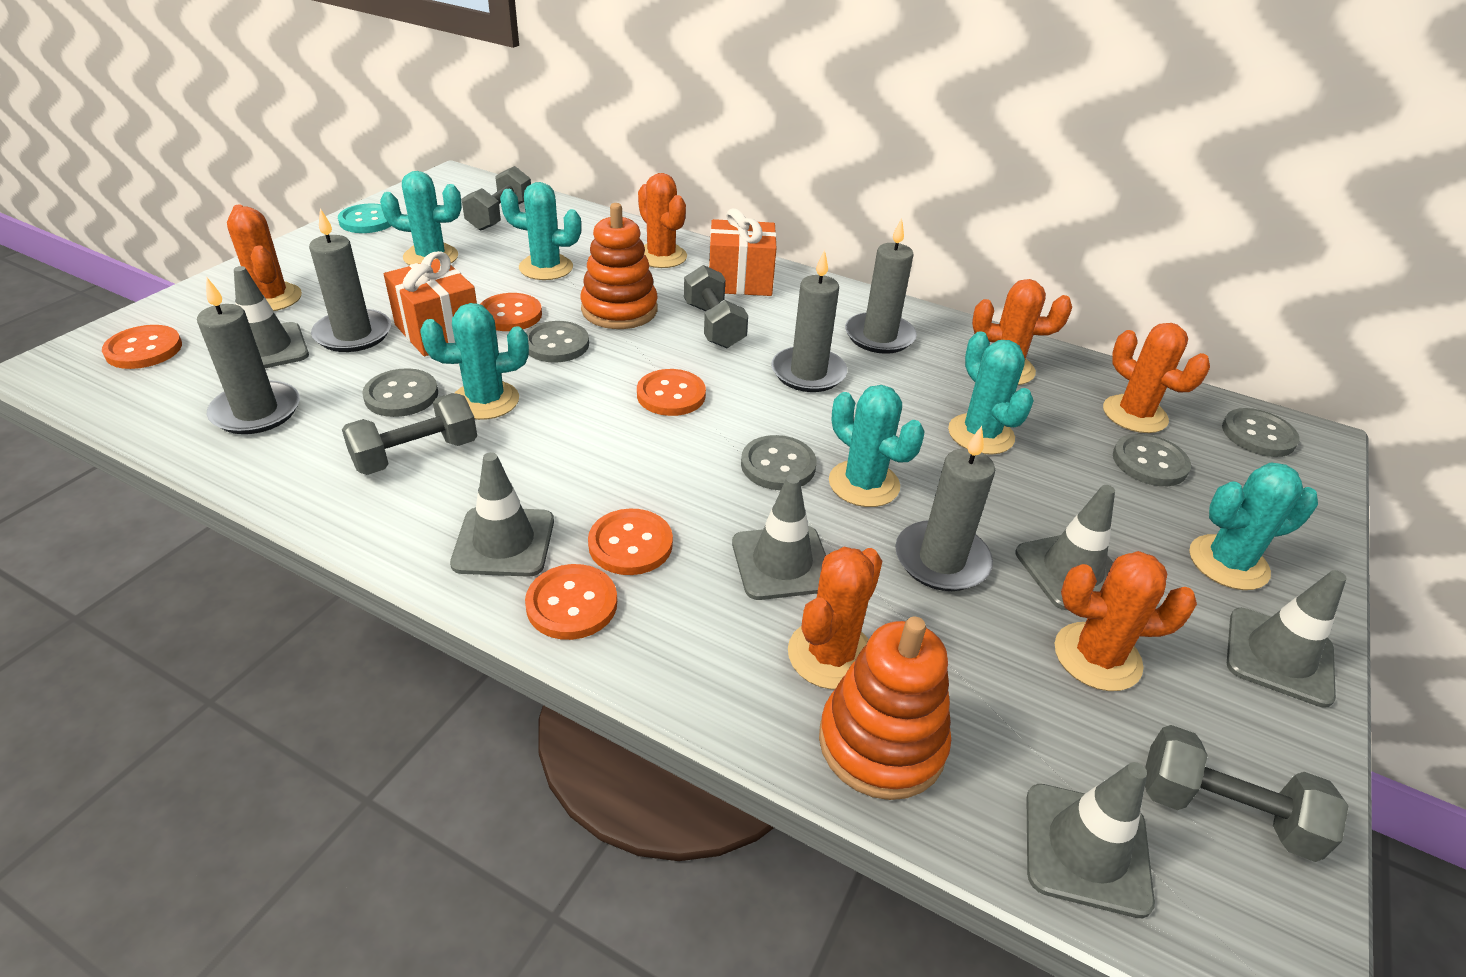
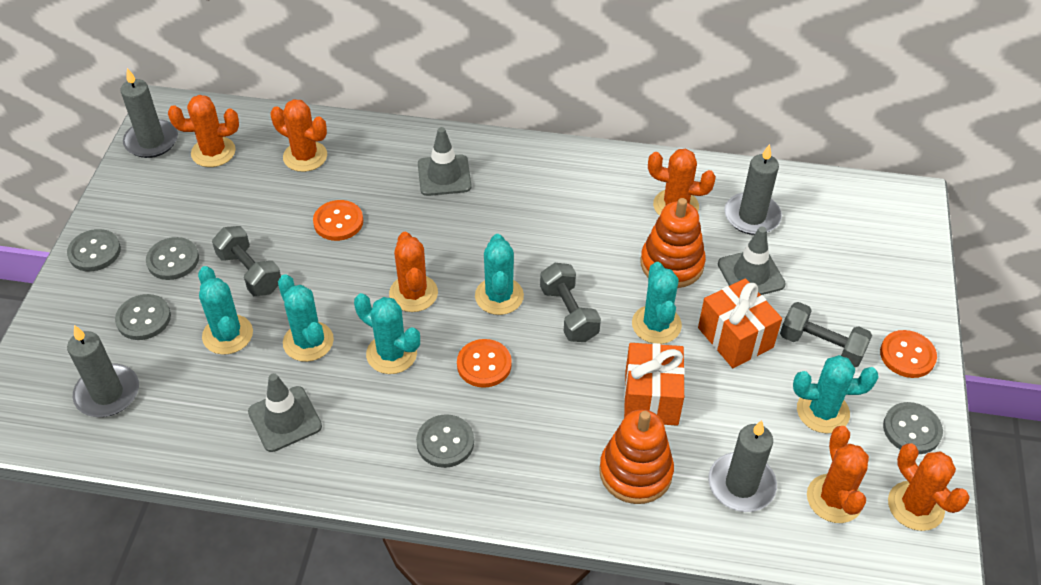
grey candle: [197,278,300,434] [309,208,391,352] [771,250,847,392] [845,218,917,354] [895,426,995,591] = 5 -> [67,325,139,417] [120,68,178,158] [708,420,777,512] [724,144,782,235] = 4
grey dumbbell: [342,393,477,475] [462,166,531,231] [684,265,748,348] [1145,725,1348,862] = 4 -> [212,226,281,296] [540,263,601,342] [780,302,872,367] = 3
grey traffic cone: [234,266,309,368] [450,452,554,577] [732,475,826,600] [1015,485,1115,610] [1027,762,1155,918] [1227,570,1347,708] = 6 -> [248,373,322,452] [418,127,472,196] [718,227,786,295] = 3
orange button: [102,325,182,369] [480,293,542,331] [525,564,617,640] [588,508,673,575] [637,369,706,416] = 5 -> [313,200,363,241] [457,339,512,388] [880,330,937,378] = 3
turquoise button: [338,203,391,233] = 1 -> none = 0

